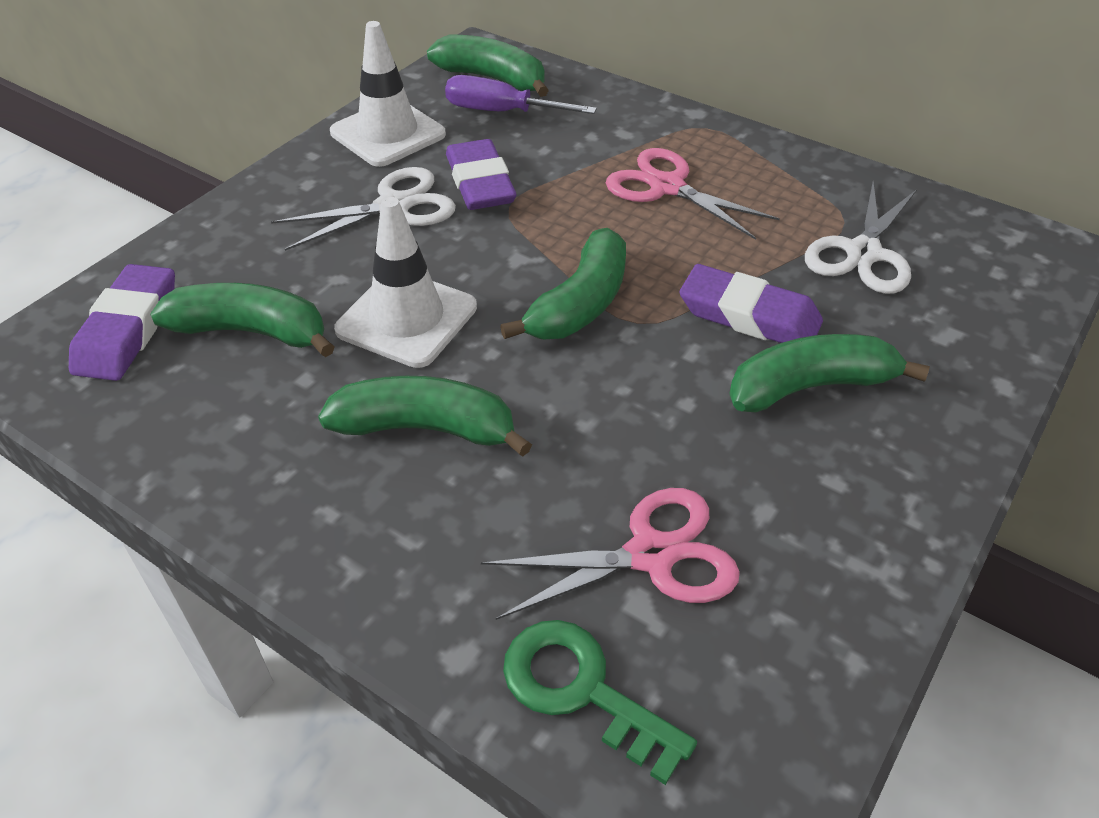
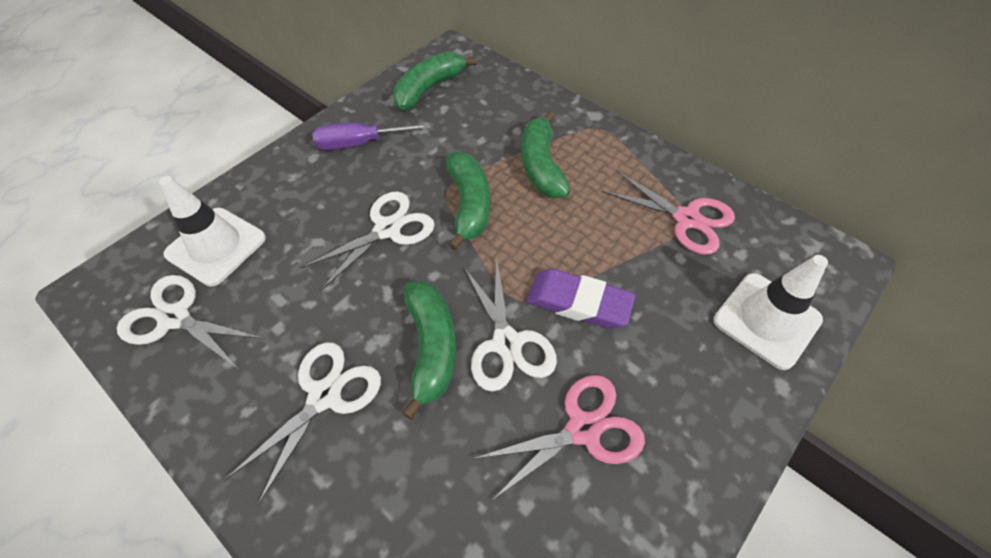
green banana: [150,283,335,357] [318,376,532,457] [427,34,549,97] [500,228,626,339] [729,334,930,412] = 5 -> [393,51,477,110] [402,281,456,420] [446,151,490,250] [521,111,570,198] = 4
green key: [503,620,697,785] = 1 -> none = 0
purple eraser: [69,264,175,381] [446,139,516,210] [679,264,823,343] = 3 -> [526,268,636,329] = 1
white scissors: [271,167,456,251] [805,182,917,294] = 2 -> [117,275,265,369] [226,342,381,505] [301,191,435,291] [463,256,557,392] = 4

